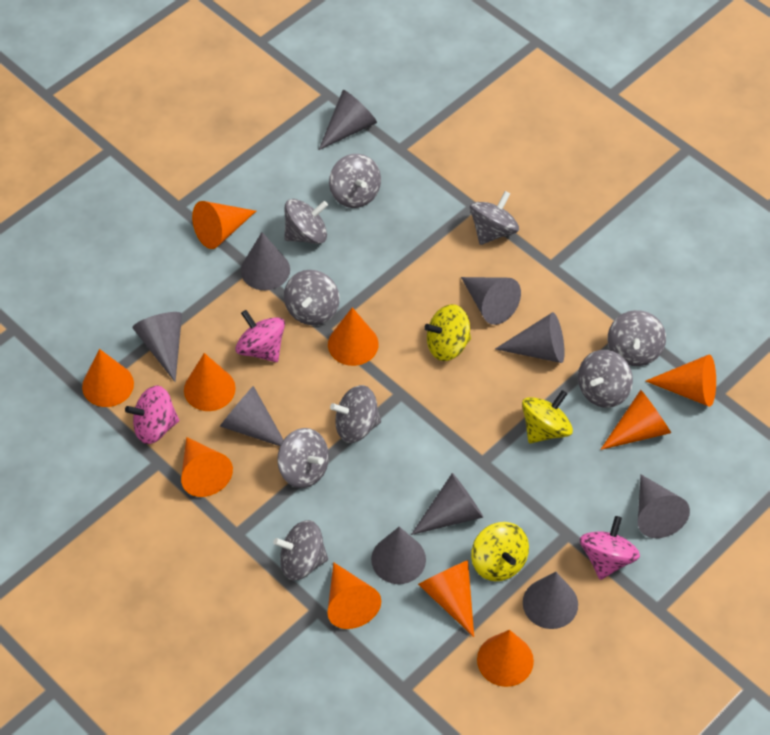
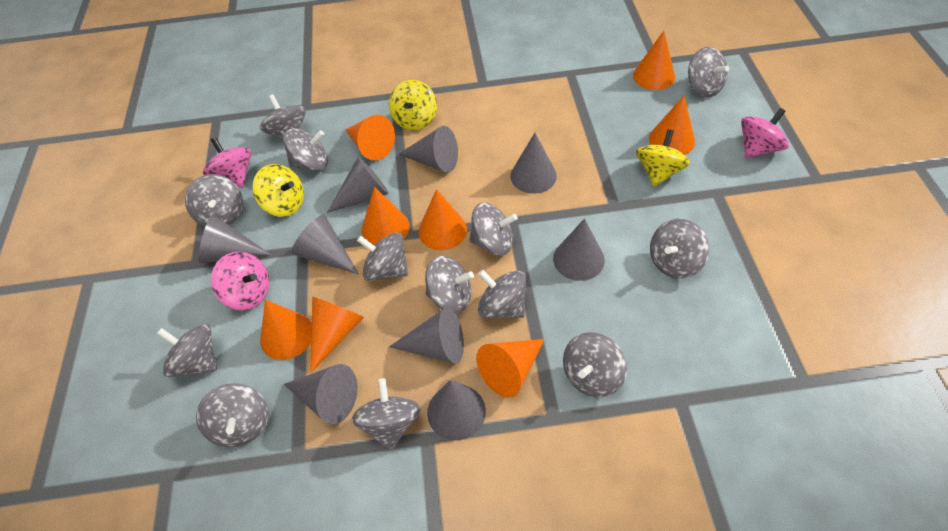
grey cone: [133,312,182,382] [220,386,284,446] [241,232,290,290] [319,90,377,150] [371,527,426,584] [411,473,483,535] [461,277,521,325] [495,312,565,363] [523,572,578,629] [638,475,690,538] = 10 -> [198,215,271,263] [284,364,357,424] [291,215,359,275] [327,156,389,213] [389,307,464,363] [399,126,458,173] [427,380,486,440] [510,133,557,194] [553,218,605,281] = 9
grey spinning top: [273,520,328,580] [277,428,329,488] [284,199,328,244] [284,270,340,325] [329,154,381,208] [330,385,381,443] [470,191,519,245] [578,350,633,408] [608,310,666,366] = 9 -> [157,324,217,378] [185,174,243,227] [196,383,268,447] [260,95,306,139] [283,128,328,171] [352,378,420,450] [357,232,408,281] [425,256,474,313] [469,203,518,256] [478,270,527,318] [563,332,627,397] [650,219,709,279] [688,47,729,97] = 13
orange cone: [82,349,134,407] [181,437,233,497] [184,353,236,411] [192,201,256,249] [327,562,381,629] [328,307,379,366] [418,560,474,637] [477,630,534,687] [600,390,671,450] [646,354,716,407] = 10 -> [260,300,312,360] [310,297,364,373] [345,115,395,161] [361,187,410,246] [418,189,467,250] [476,339,545,398] [633,31,675,90] [649,96,695,155] = 8

